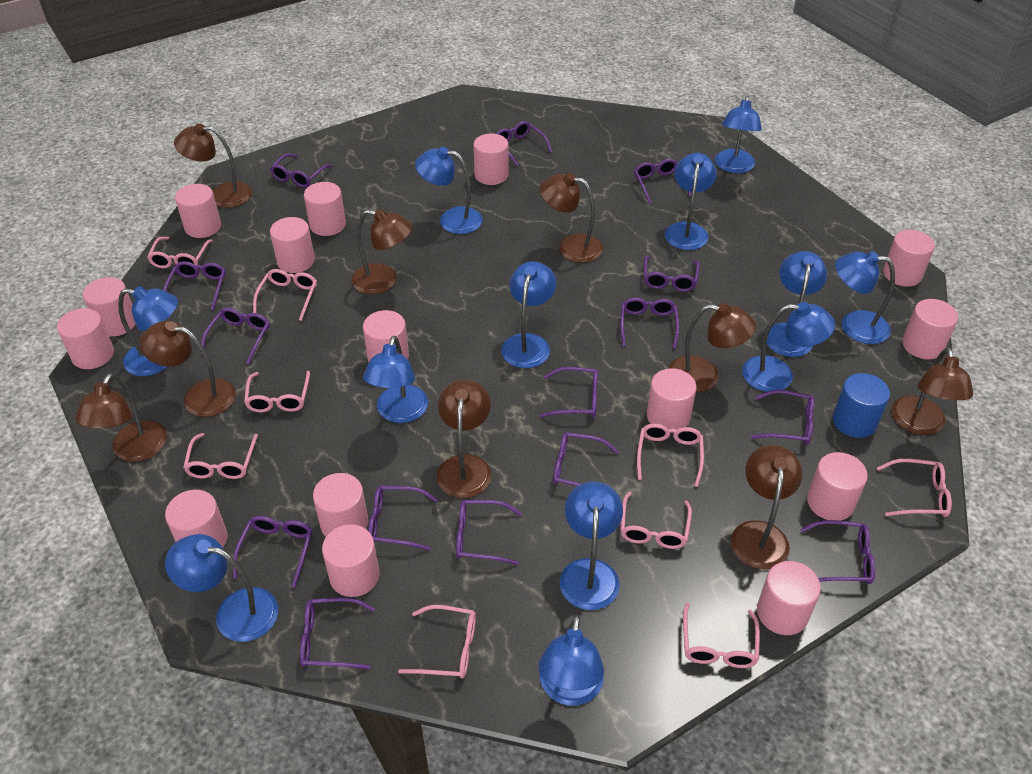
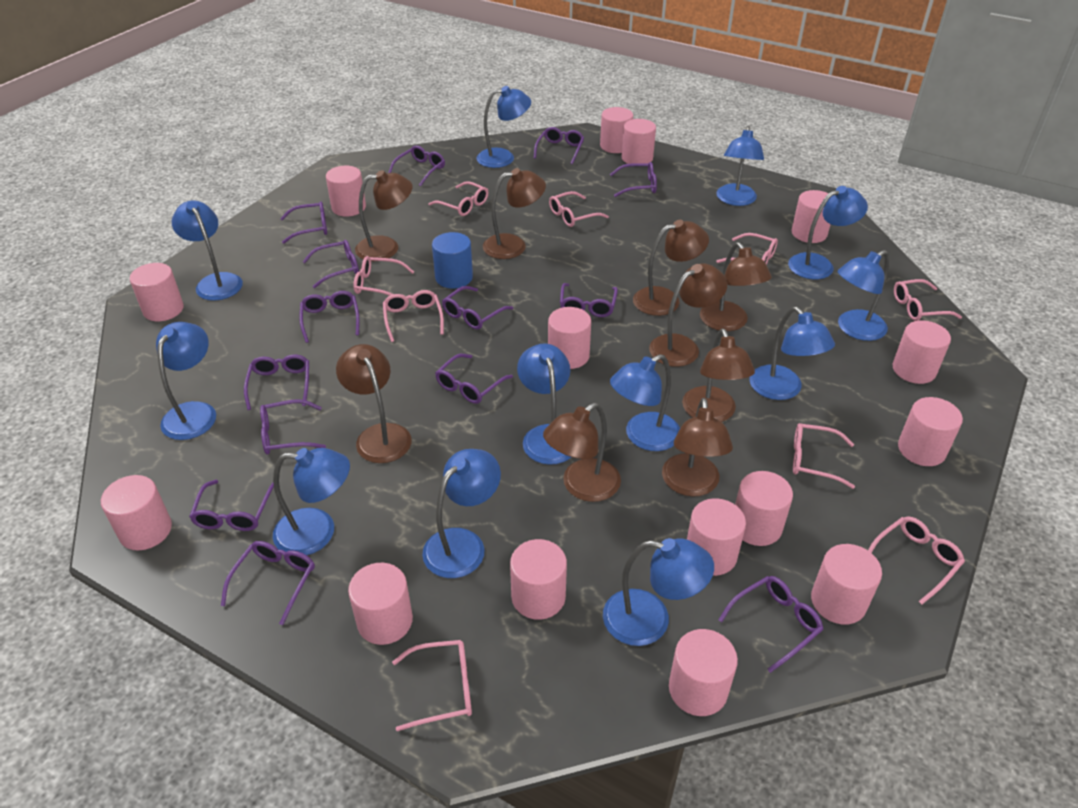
purple glasses: [163,261,226,310] [201,308,270,364] [233,516,313,588] [270,154,332,188] [300,597,375,669] [368,486,438,550] [456,500,522,565] [496,121,552,166] [540,367,598,418] [553,432,619,486] [620,298,679,349] [634,159,691,204] [644,256,700,292] [751,390,814,445] [800,520,875,584] = 15 -> [189,480,274,531] [221,541,315,625] [244,354,309,410] [260,399,326,454] [280,201,327,244] [299,291,360,343] [302,240,359,288] [388,145,445,187] [435,354,513,404] [442,286,513,330] [534,127,584,164] [560,283,618,317] [610,162,657,197] [718,576,824,673] = 14

